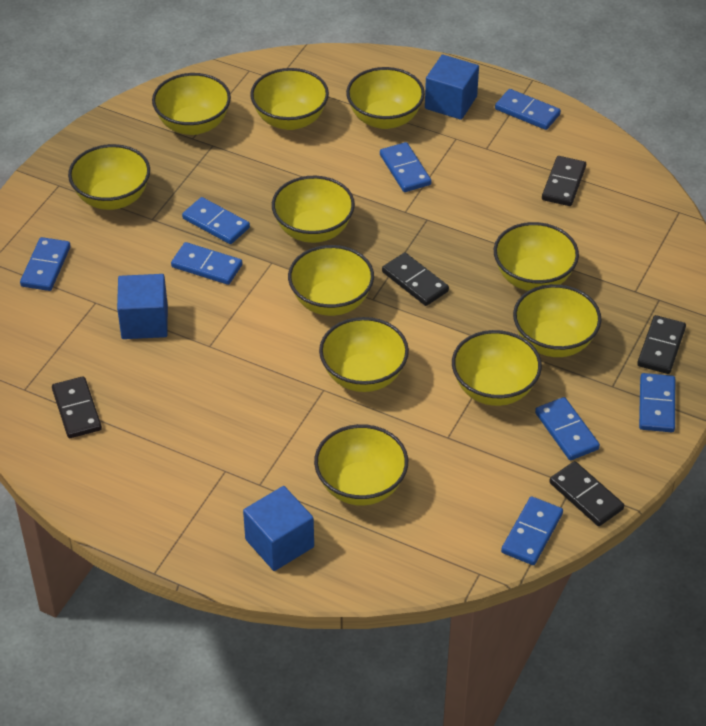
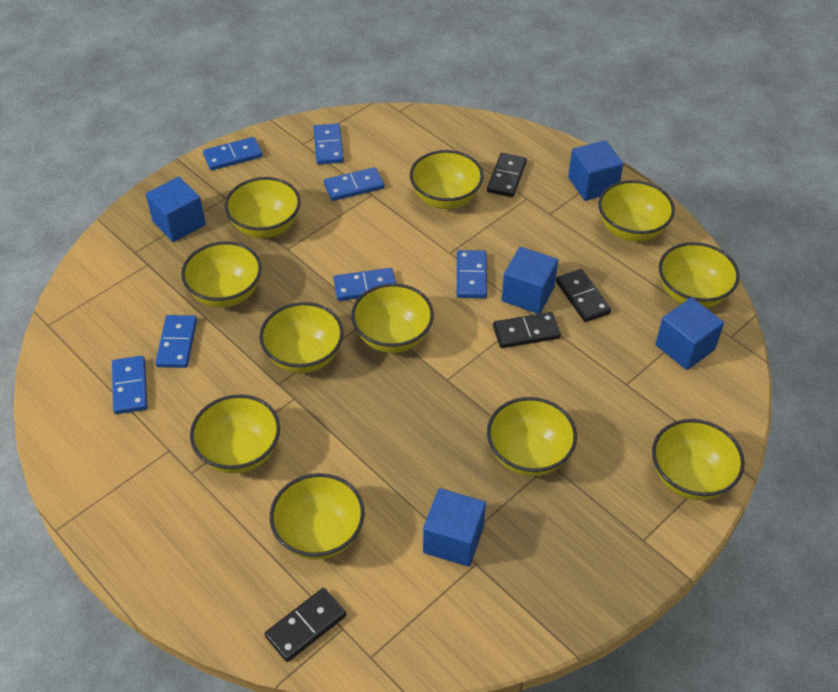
black domino: [52,376,102,438] [382,252,449,306] [542,156,586,206] [549,461,624,526] [637,315,686,374] = 5 -> [265,588,346,662] [487,153,527,197] [493,312,561,348] [556,269,611,322] = 4
blue cube: [117,274,168,339] [243,486,314,571] [425,54,479,120] = 3 -> [146,177,206,242] [423,488,486,567] [502,247,558,314] [568,140,623,201] [655,297,724,370] = 5
blue domino: [20,237,71,291] [171,242,242,285] [182,197,250,244] [380,142,431,192] [495,89,561,130] [501,496,563,565] [535,397,600,460] [639,373,675,432] = 8 -> [112,356,147,414] [155,315,197,368] [203,137,262,170] [313,123,344,164] [324,167,384,201] [334,268,396,301] [457,250,487,298] = 7

